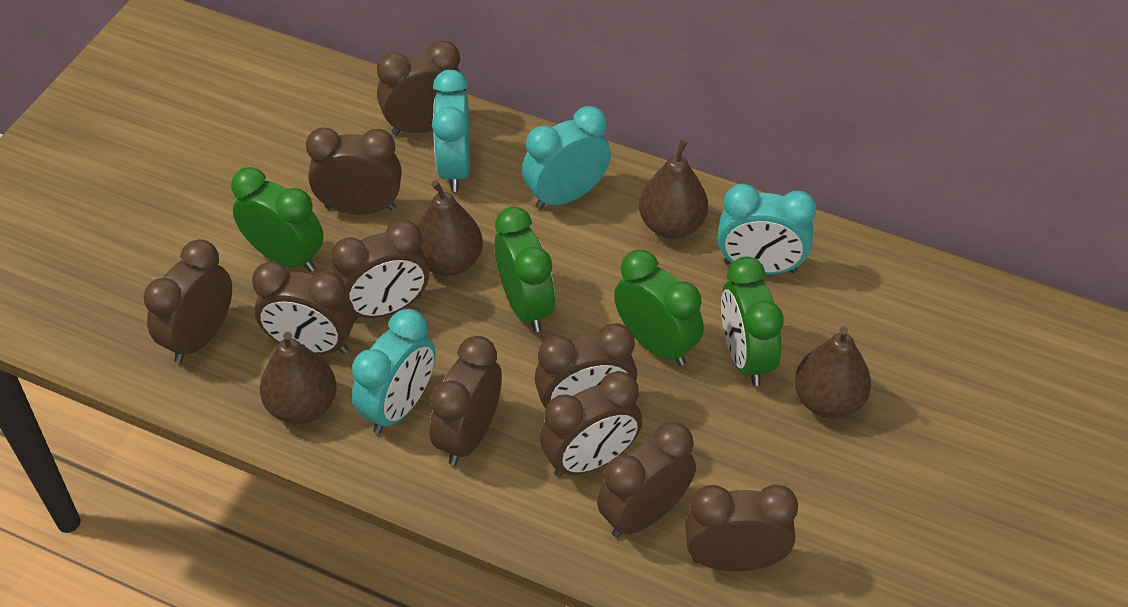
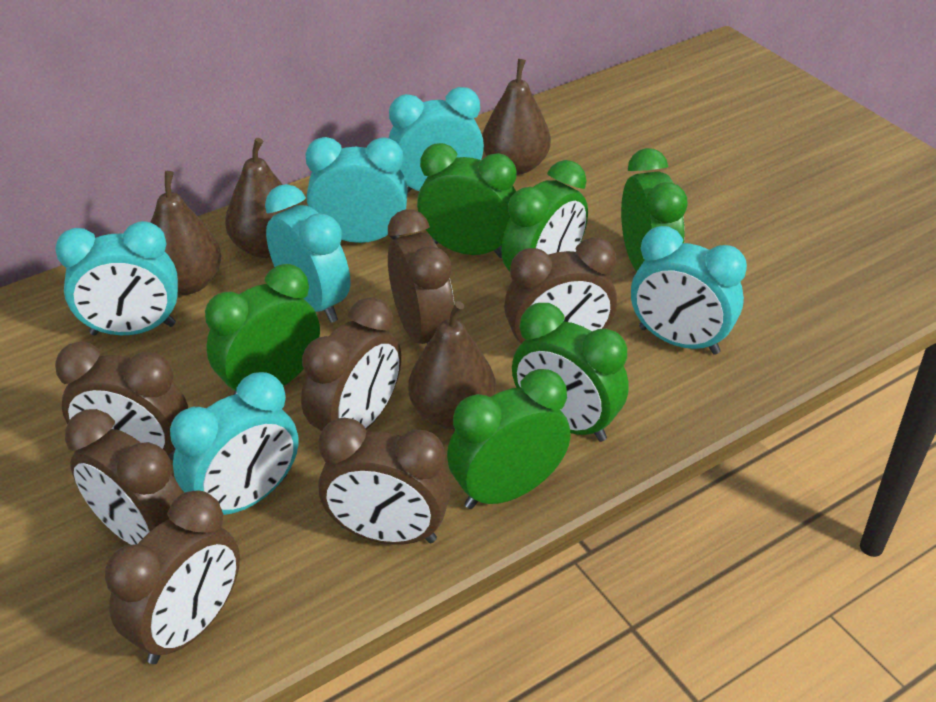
brown clock: [144,239,232,363] [252,261,355,354] [306,127,402,215] [331,220,430,321] [377,40,466,135] [430,336,502,465] [534,323,637,408] [540,371,642,477] [597,422,696,538] [685,484,798,571] = 10 -> [55,341,188,461] [65,409,183,545] [105,490,240,664] [301,297,401,431] [318,418,451,545] [388,209,454,344] [504,237,617,344] = 7
green clock: [231,167,324,272] [494,207,555,332] [614,250,704,366] [721,257,784,386] = 4 -> [205,264,320,395] [417,143,517,258] [447,369,571,509] [501,160,588,271] [512,303,629,442] [621,148,687,272] = 6
turquoise clock: [352,309,435,434] [432,70,470,192] [522,106,611,210] [718,184,816,274] = 4 -> [55,221,178,335] [170,372,299,515] [265,184,350,323] [305,137,408,243] [389,87,484,194] [631,226,747,355] = 6

